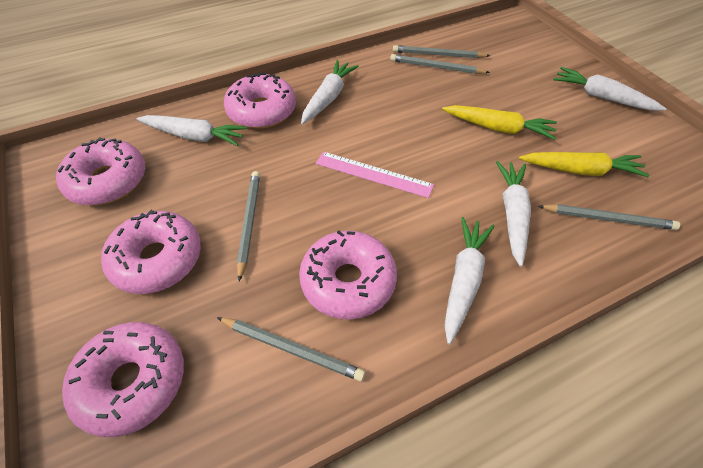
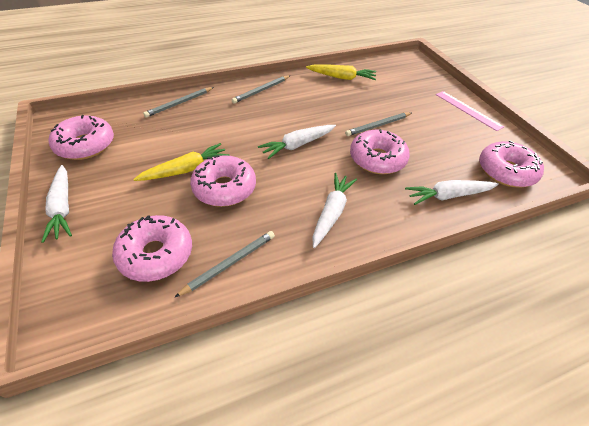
grey pencil: [217,317,365,381] [237,171,260,282] [390,54,490,74] [393,45,490,58] [538,204,680,230] = 5 -> [143,87,214,118] [174,231,275,298] [232,75,290,104] [345,112,412,136] = 4
white carrot: [136,115,247,146] [301,60,359,124] [444,217,495,344] [496,161,531,267] [553,67,666,111] = 5 -> [41,165,72,243] [258,125,336,159] [312,173,357,248] [405,180,499,205] = 4

